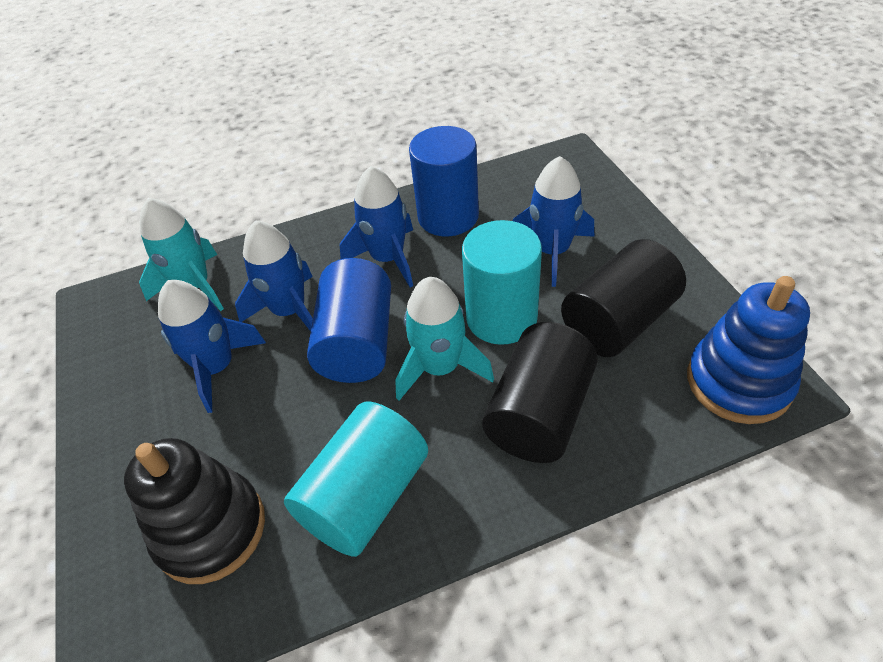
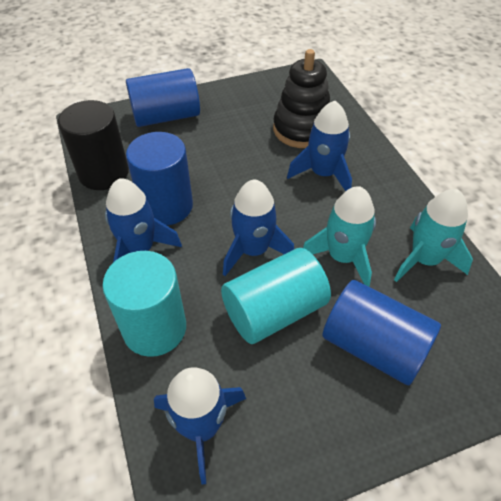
black cylinder: [482,322,598,463] [561,239,686,357] = 2 -> [58,100,129,190] = 1
blue cylinder: [307,258,391,383] [409,126,479,236] = 2 -> [126,68,200,127] [126,132,193,225] [323,280,441,385] = 3
blue stacking toy: [687,276,810,424] = 1 -> none = 0

